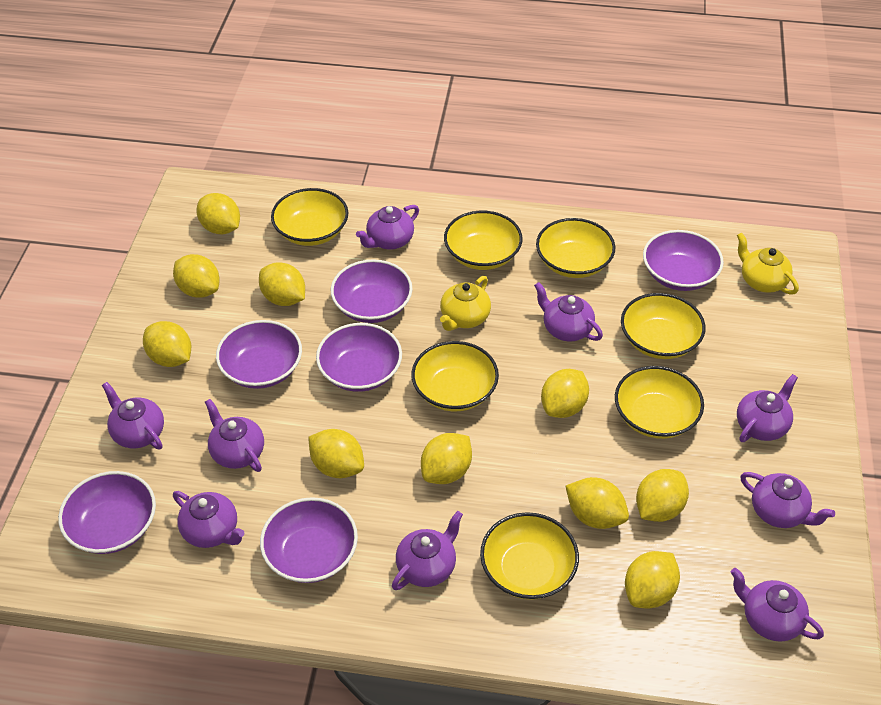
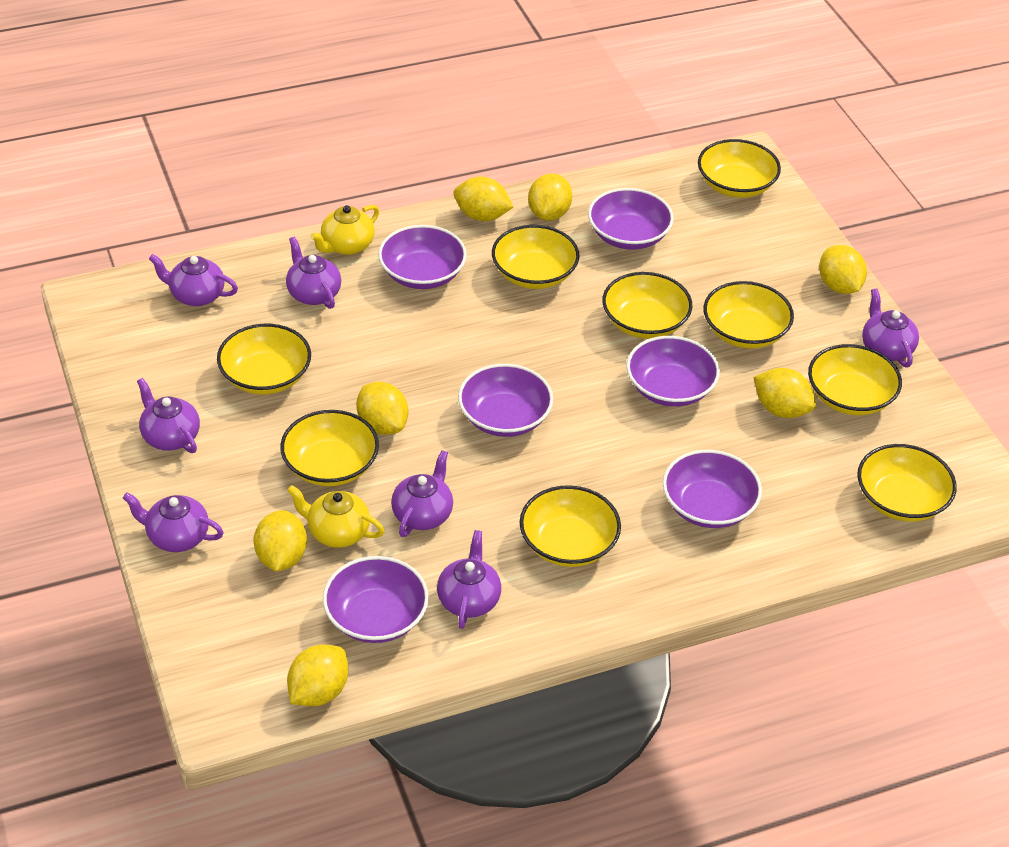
purple teapot: [102,382,164,449] [173,491,244,548] [205,399,264,472] [356,205,419,250] [392,511,463,590] [534,282,603,341] [731,568,824,642] [737,374,798,442] [740,472,835,528] = 9 -> [123,493,224,552] [137,378,200,453] [149,254,238,306] [286,237,341,309] [391,450,453,537] [437,530,501,629] [862,289,919,367] = 7
yellow bowl: [271,188,348,246] [411,341,499,411] [444,211,523,270] [480,512,579,600] [536,218,615,278] [615,366,704,439] [621,293,705,359] = 7 -> [217,324,311,394] [280,410,379,486] [492,225,580,289] [520,485,621,567] [602,272,692,339] [698,139,781,198] [703,281,794,349] [808,344,902,415] [857,444,957,522] = 9
yellow lemon: [143,321,191,367] [173,254,220,298] [196,193,240,234] [259,262,305,306] [309,429,364,478] [421,433,472,484] [541,369,589,418] [566,477,629,529] [625,551,680,608] [636,469,689,522] = 10 -> [254,510,307,572] [287,644,348,706] [356,382,408,435] [453,177,513,221] [528,174,572,221] [753,368,816,418] [819,245,867,294] = 7

